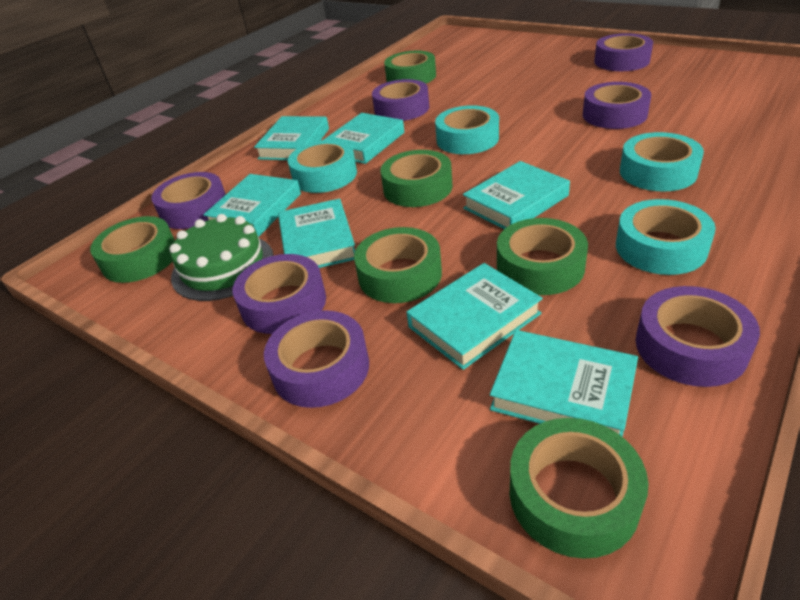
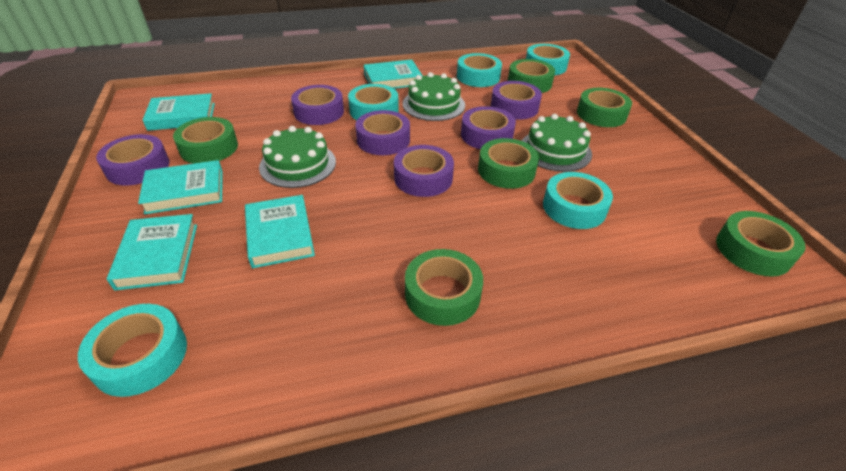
green cake: [169,214,274,301] = 1 -> [259,126,336,188] [403,72,465,121] [522,114,592,172] = 3
purple tape: [151,172,226,229] [232,254,326,334] [264,310,369,408] [372,79,429,121] [583,82,651,129] [594,33,653,71] [636,286,760,387] = 7 -> [96,134,170,185] [291,85,344,125] [355,110,410,155] [394,145,454,197] [461,106,516,149] [491,81,542,120] = 6
turquoise book: [203,174,301,237] [254,116,329,160] [278,198,355,268] [324,113,404,164] [406,263,543,370] [463,161,570,229] [490,330,638,437] = 7 -> [107,214,197,290] [138,160,223,215] [143,93,215,131] [245,195,315,268] [364,59,423,89] = 5
turquoise tape: [288,140,357,193] [435,105,499,154] [616,199,716,275] [620,132,704,191] = 4 -> [78,304,187,397] [348,84,399,120] [457,53,502,87] [526,44,570,75] [543,172,613,229] = 5

